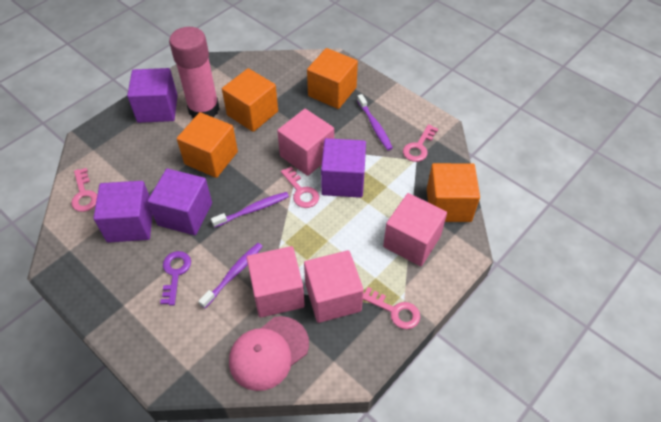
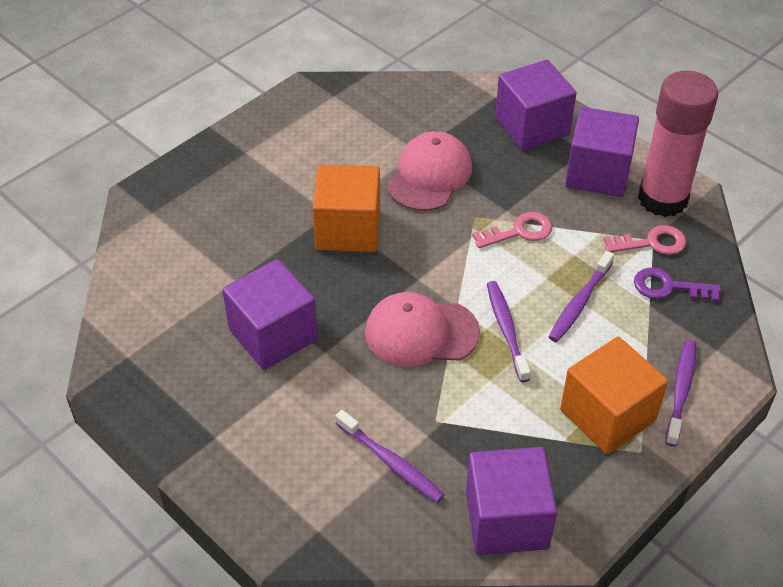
orange cube: [177,112,238,178] [222,68,278,132] [307,48,358,109] [427,163,480,222] = 4 -> [312,164,380,252] [560,337,668,454] = 2
pink cap: [229,316,309,391] = 1 -> [365,292,480,367] [387,131,472,211] = 2
pink cube: [247,246,305,318] [277,109,334,176] [304,250,364,323] [383,193,447,266] = 4 -> none = 0
pink key: [71,168,97,212] [281,166,319,208] [363,287,420,329] [403,124,438,162] = 4 -> [472,212,552,248] [603,225,686,255] = 2
purple toothbrush: [198,243,263,309] [211,192,289,228] [357,94,393,151] = 3 -> [335,410,444,503] [487,281,531,382] [549,251,614,342] [665,339,696,446] = 4

